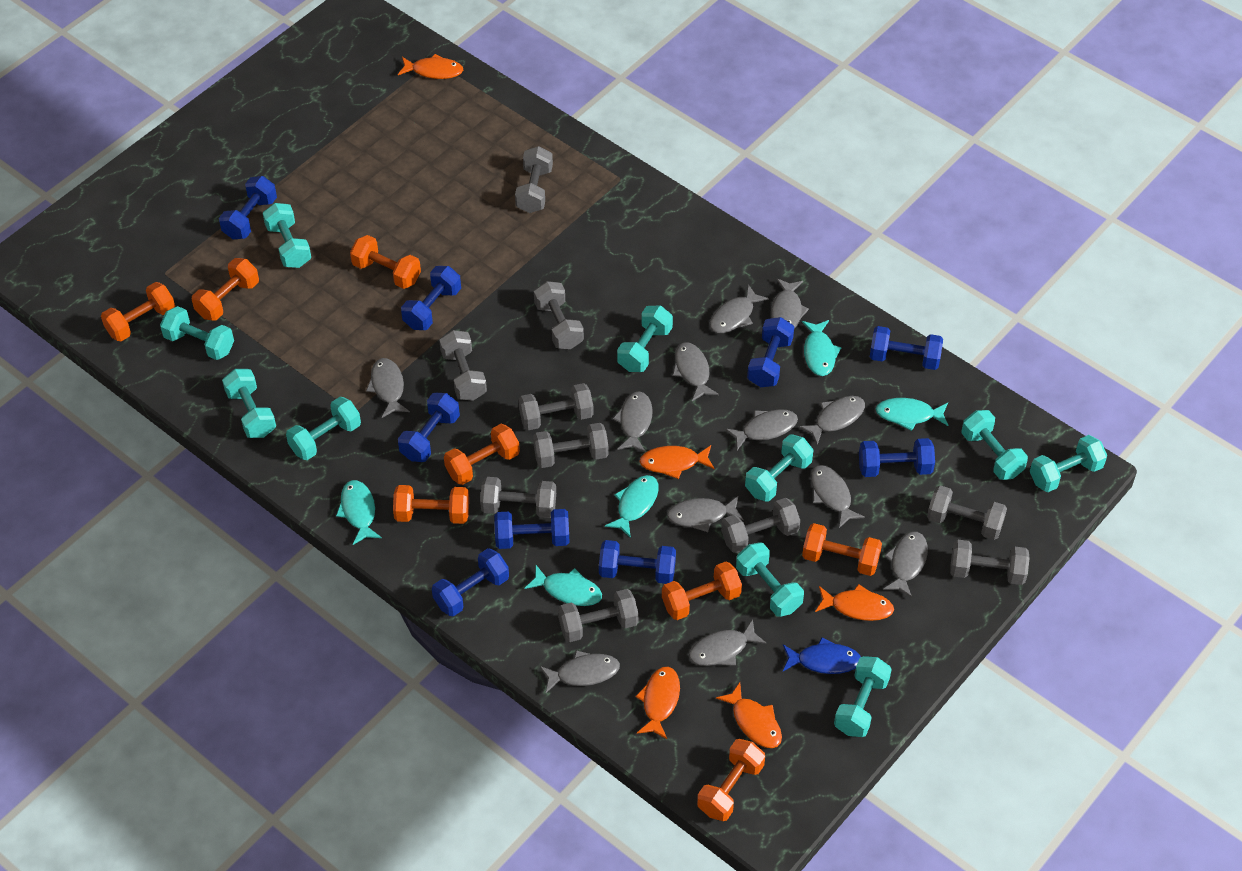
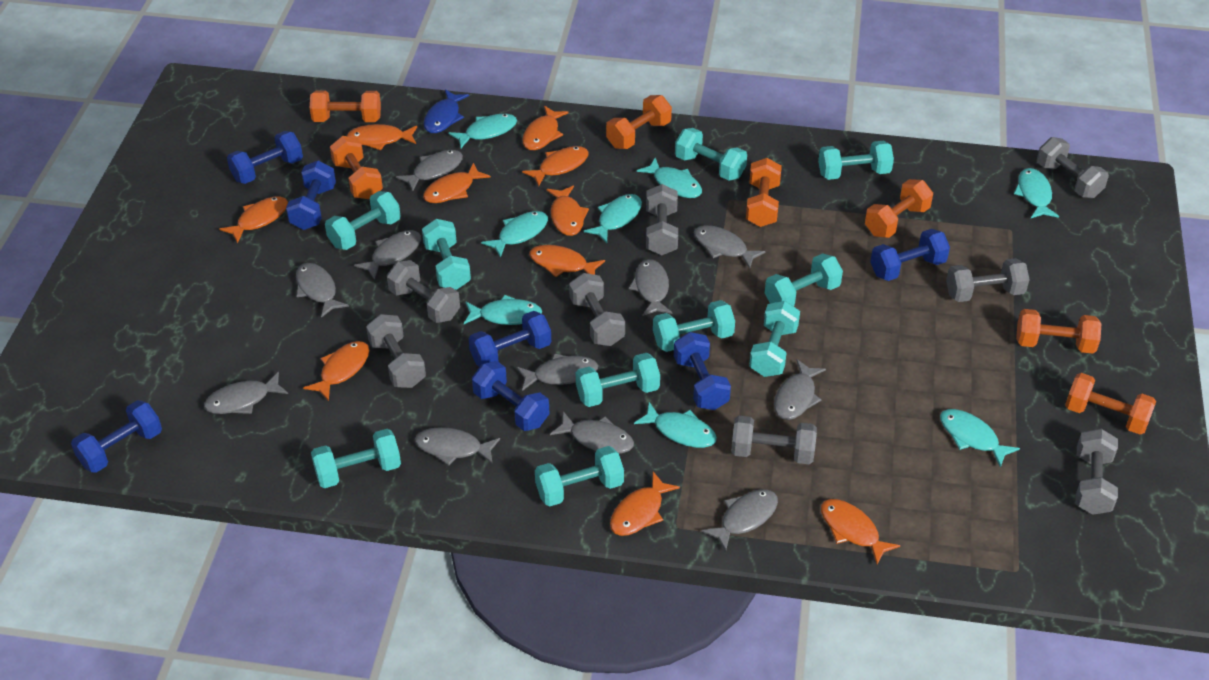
blue dumbbell: [219,176,277,239] [398,393,460,462] [401,266,461,330] [432,548,509,616] [494,509,570,549] [599,540,676,584] [747,317,794,387] [859,438,935,477] [870,326,943,370] = 9 -> [71,400,162,473] [227,131,303,184] [286,161,336,230] [469,311,551,367] [472,361,549,431] [674,332,731,410] [870,229,950,281] = 7
grey dumbbell: [439,330,487,401] [480,477,556,518] [515,146,553,213] [518,383,594,430] [533,423,609,468] [534,281,584,349] [558,589,639,642] [721,498,800,553] [927,485,1007,540] [950,540,1030,585] = 10 -> [366,314,426,388] [387,260,460,323] [569,273,625,346] [646,184,678,255] [731,416,817,464] [946,258,1030,302] [1037,137,1109,198] [1075,429,1118,515] = 8
grey fish: [366,358,410,418] [540,650,620,693] [613,391,652,452] [667,496,744,532] [673,342,719,401] [689,619,766,666] [710,285,769,333] [725,409,798,450] [771,278,809,329] [799,396,865,445] [811,465,865,528] [883,532,928,598] = 12 -> [204,371,288,414] [296,263,349,318] [354,230,421,280] [396,150,463,192] [415,427,500,465] [516,354,598,391] [550,411,634,454] [629,259,672,316] [694,225,766,269] [701,489,778,552] [774,359,826,420] = 11
orange dumbbell: [101,282,175,341] [192,258,259,321] [350,235,421,289] [393,485,469,524] [444,424,520,485] [662,561,742,620] [697,739,765,821] [802,523,882,576] = 8 -> [310,90,381,122] [330,136,383,199] [606,95,672,149] [746,158,782,227] [865,179,933,238] [1016,309,1101,354] [1065,373,1156,434] = 7
orange fish: [398,54,463,79] [636,667,680,739] [639,445,714,479] [716,682,782,748] [815,584,894,621] = 5 -> [219,196,288,243] [303,341,369,401] [347,124,417,150] [423,163,491,203] [522,106,569,150] [522,146,589,186] [529,245,605,277] [546,186,589,236] [610,472,680,536] [821,499,900,565] = 10
turquoise fish: [336,480,382,545] [525,565,602,606] [605,475,659,538] [802,320,841,376] [876,398,948,431] = 5 -> [449,114,517,148] [464,295,542,325] [481,211,548,258] [584,194,642,243] [634,402,717,448] [637,158,702,198] [940,409,1020,467] [1014,168,1059,218] = 8

